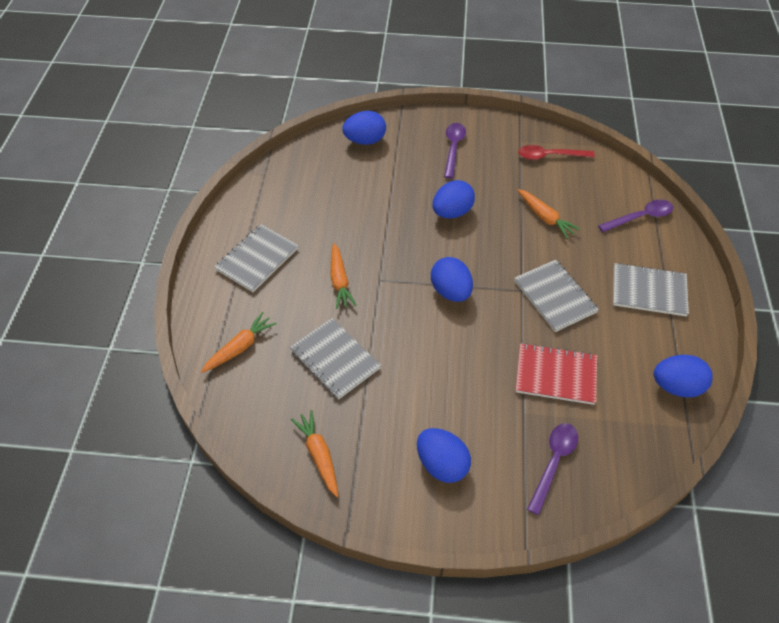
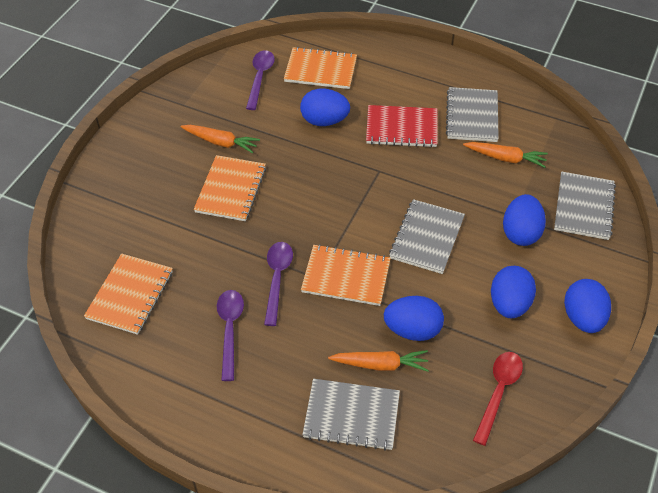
orange carrot: [201,312,277,373] [291,410,338,497] [330,243,357,309] [518,189,580,239] = 4 -> [181,125,260,153] [328,350,429,372] [463,142,548,168] = 3
orange notebook: none = 0 -> [84,253,173,335] [194,155,266,221] [284,47,357,89] [301,244,391,306] = 4

